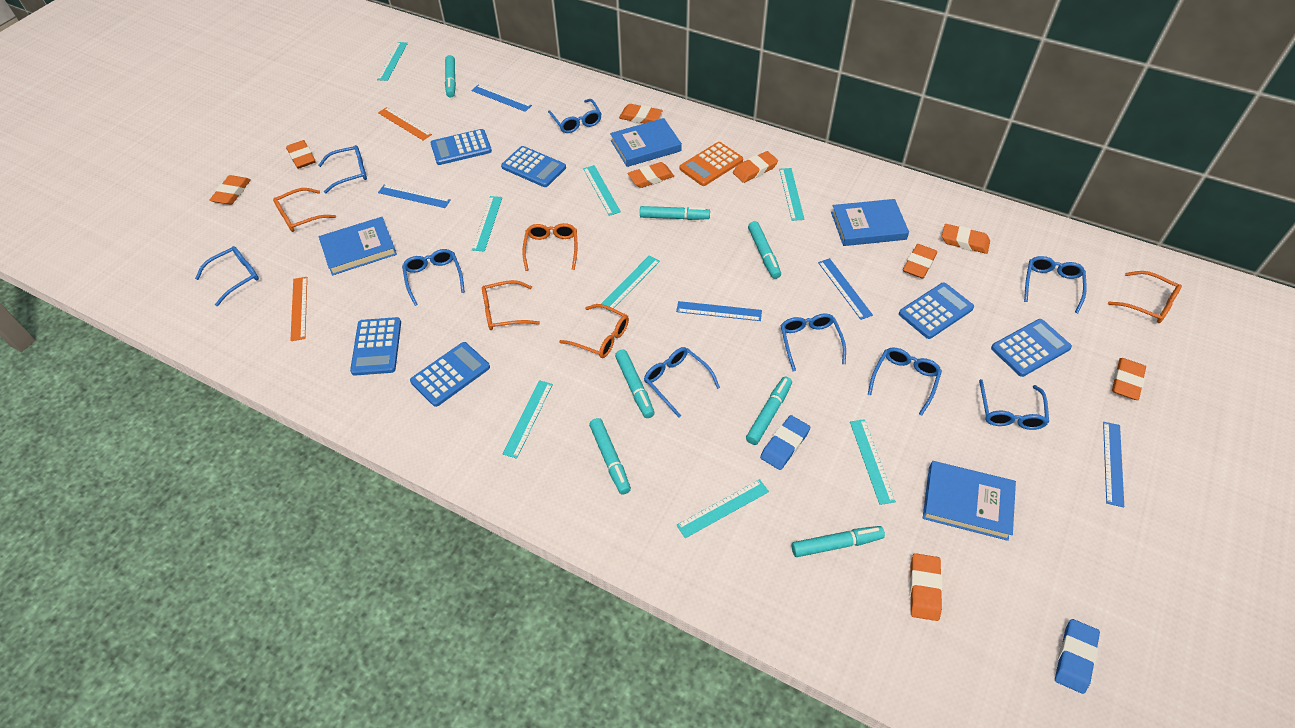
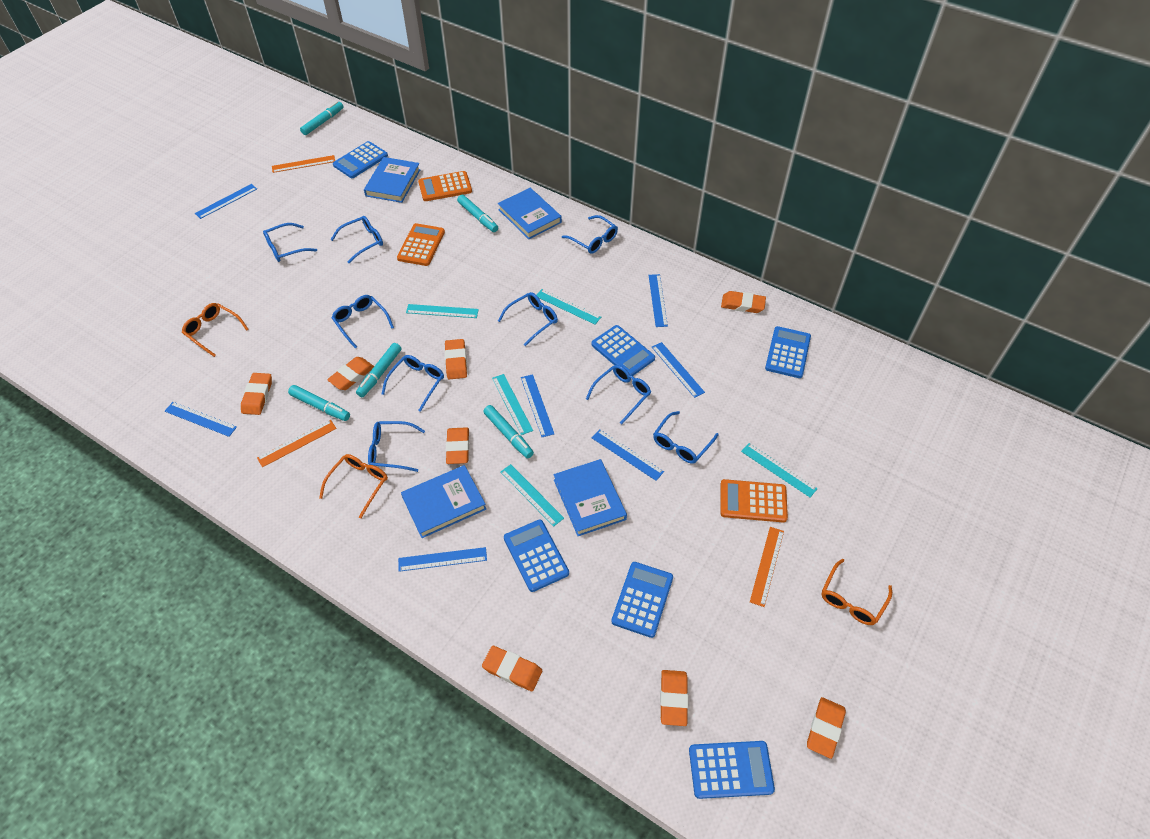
blue eraser: [760,415,810,470] [1055,619,1100,694] = 2 -> none = 0
blue ruler: [378,185,451,208] [471,85,532,112] [676,301,762,321] [818,258,873,320] [1103,422,1124,507] = 5 -> [165,402,237,437] [195,184,257,219] [398,547,487,572] [521,374,554,437] [592,429,664,481] [649,274,668,327] [652,342,705,398] = 7
orange calculator: [680,142,743,186] = 1 -> [397,223,445,266] [418,171,472,201] [720,479,788,523] = 3
orange eraser: [209,175,251,205] [286,140,316,169] [619,104,663,123] [628,162,674,188] [733,151,778,183] [903,244,937,279] [910,553,943,621] [942,224,990,254] [1112,358,1146,400] = 9 -> [241,373,272,415] [327,357,374,390] [445,339,467,379] [446,427,469,464] [482,646,542,691] [660,670,688,726] [721,291,766,313] [807,697,846,759] = 8
orange glasses: [273,188,336,232] [482,280,540,330] [522,223,577,271] [559,304,629,358] [1108,271,1182,323] = 5 -> [182,303,248,357] [319,454,388,518] [822,559,892,625] = 3
orange ruler: [290,277,307,341] [378,107,432,141] = 2 -> [257,420,337,467] [272,155,335,173] [750,527,784,607] = 3
turquoise marker: [445,55,456,97] [589,418,631,494] [615,350,655,418] [640,206,710,220] [746,377,792,445] [748,221,781,279] [792,526,885,557] = 7 -> [288,385,350,421] [300,101,343,135] [356,343,401,397] [457,195,498,232] [483,405,534,459] = 5
turquoise ruler: [377,42,408,81] [472,196,502,252] [503,380,553,459] [583,165,621,216] [601,255,660,311] [677,479,769,538] [779,168,805,221] [850,419,896,505] = 8 -> [406,304,479,318] [492,374,533,435] [501,464,564,527] [537,289,601,325] [741,443,818,497] = 5

